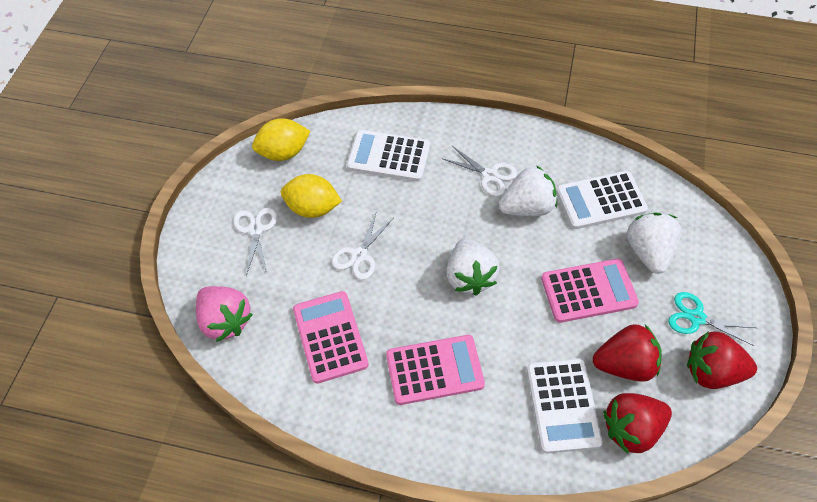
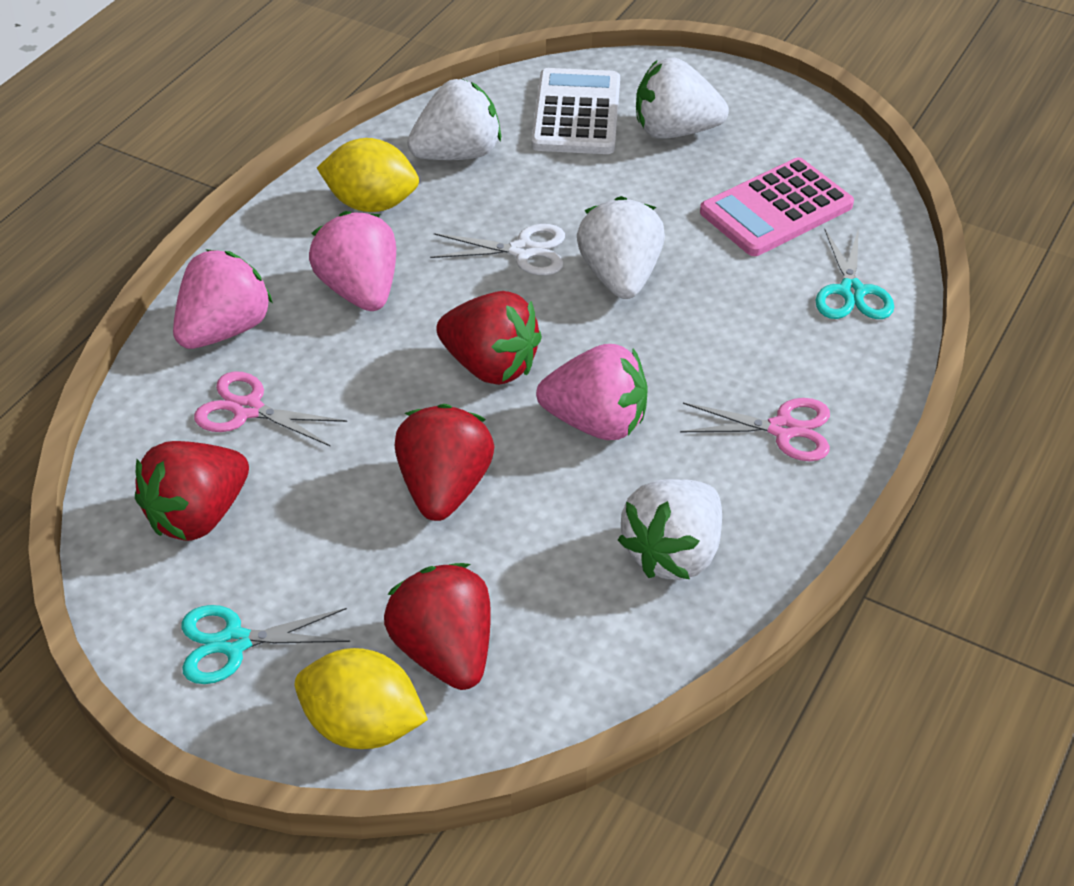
pink calculator: [293,291,369,384] [386,335,485,405] [541,259,639,323] = 3 -> [700,157,854,256] = 1
pink scissors: none = 0 -> [194,371,347,447] [680,398,830,461] = 2
pink strawberry: [196,286,253,342] = 1 -> [173,249,273,349] [309,211,396,311] [536,344,647,440] = 3
red strawberry: [593,324,661,382] [603,393,672,454] [687,331,757,389] = 3 -> [135,441,249,541] [384,563,491,690] [395,404,494,521] [436,291,542,385] = 4
turquoise scissors: [668,292,756,346] = 1 -> [181,605,350,684] [815,228,894,319] = 2
white calculator: [347,130,430,182] [527,358,603,453] [556,171,648,229] = 3 -> [531,68,620,154] = 1
white scissors: [233,208,277,276] [331,211,394,280] [442,146,517,196] = 3 -> [430,224,565,275] = 1
white strawberry: [447,238,500,295] [499,165,557,216] [627,213,681,274] = 3 -> [407,79,501,160] [577,196,665,299] [618,479,722,580] [636,58,729,139] = 4

